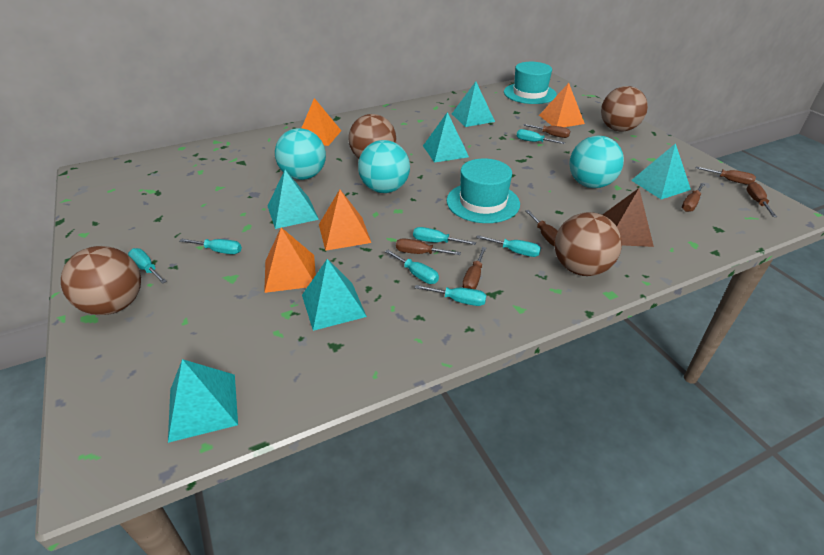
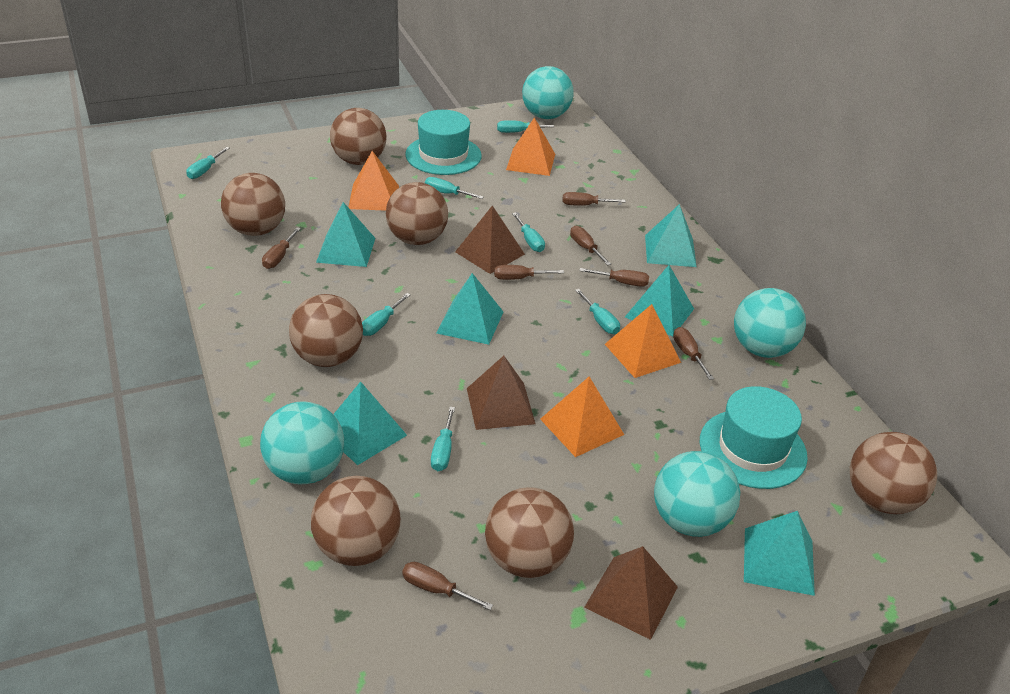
brown ball: [61,246,141,315] [349,114,396,159] [555,212,622,276] [601,86,648,132] = 4 -> [221,173,285,236] [289,294,363,367] [311,476,401,566] [330,108,387,165] [386,182,448,245] [485,487,574,578] [850,432,937,514] = 7
brown pyramid: [603,188,654,247] = 1 -> [455,205,525,274] [467,356,536,430] [584,546,678,640] = 3
turquoise ball: [275,128,326,180] [358,140,410,193] [569,136,624,188] = 3 -> [260,401,344,484] [522,66,573,119] [654,451,740,537] [734,288,806,358] = 4

